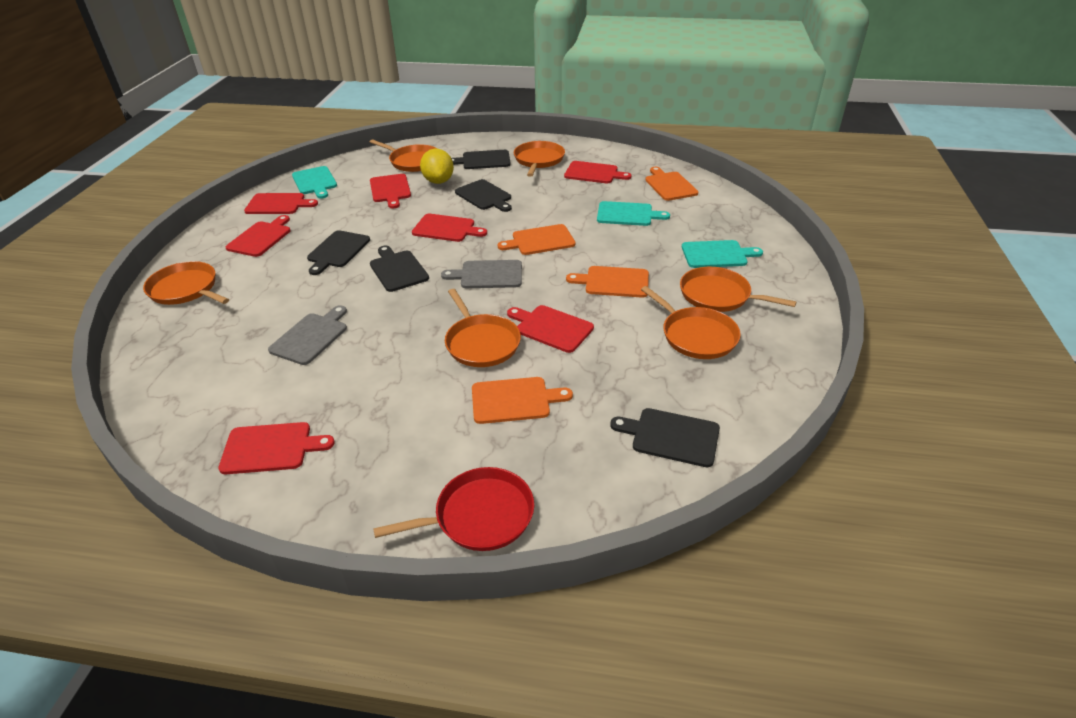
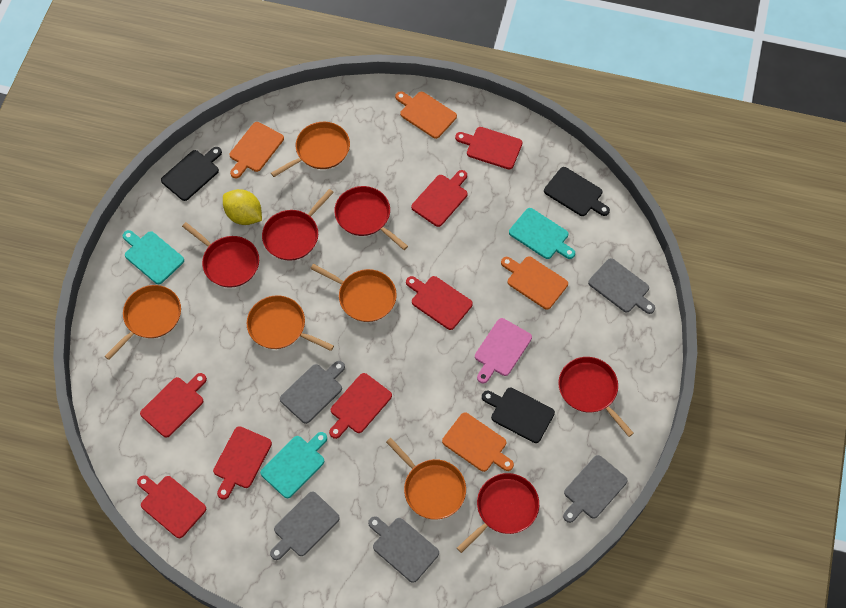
black cutting board: [307,230,370,275] [370,246,429,292] [452,150,511,169] [455,179,512,212] [610,408,720,467] = 5 -> [161,147,222,201] [482,388,555,443] [544,167,610,216] = 3
grey cutting board: [268,305,347,365] [441,260,522,288] = 2 -> [270,491,340,560] [280,361,345,424] [368,516,439,583] [563,455,628,523] [588,258,655,314] = 5
orange pan: [143,261,229,305] [370,139,438,172] [445,289,521,367] [514,141,565,177] [641,286,741,359] [680,267,797,312] = 6 -> [105,285,181,360] [247,295,334,351] [271,122,350,177] [310,264,397,322] [386,438,466,520] = 5
pink cutting board: none = 0 -> [475,318,532,383] = 1
red pan: [373,467,534,551] = 1 -> [182,222,259,288] [262,189,334,261] [334,186,408,250] [457,473,539,553] [558,357,634,437] = 5

